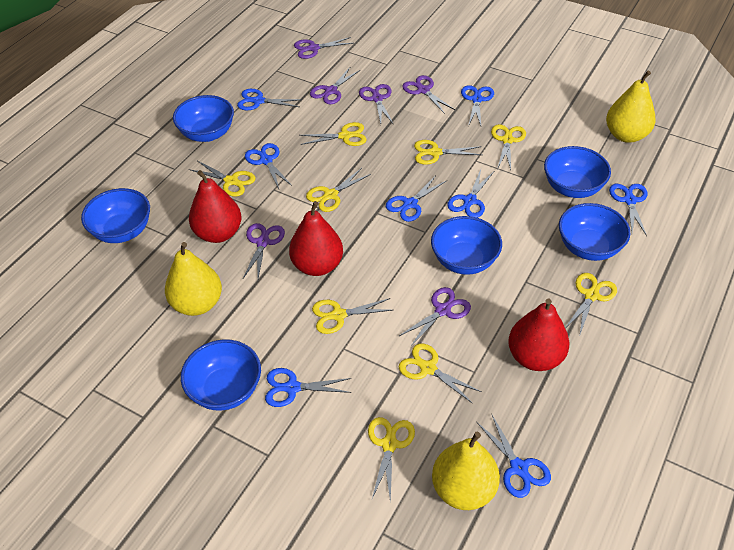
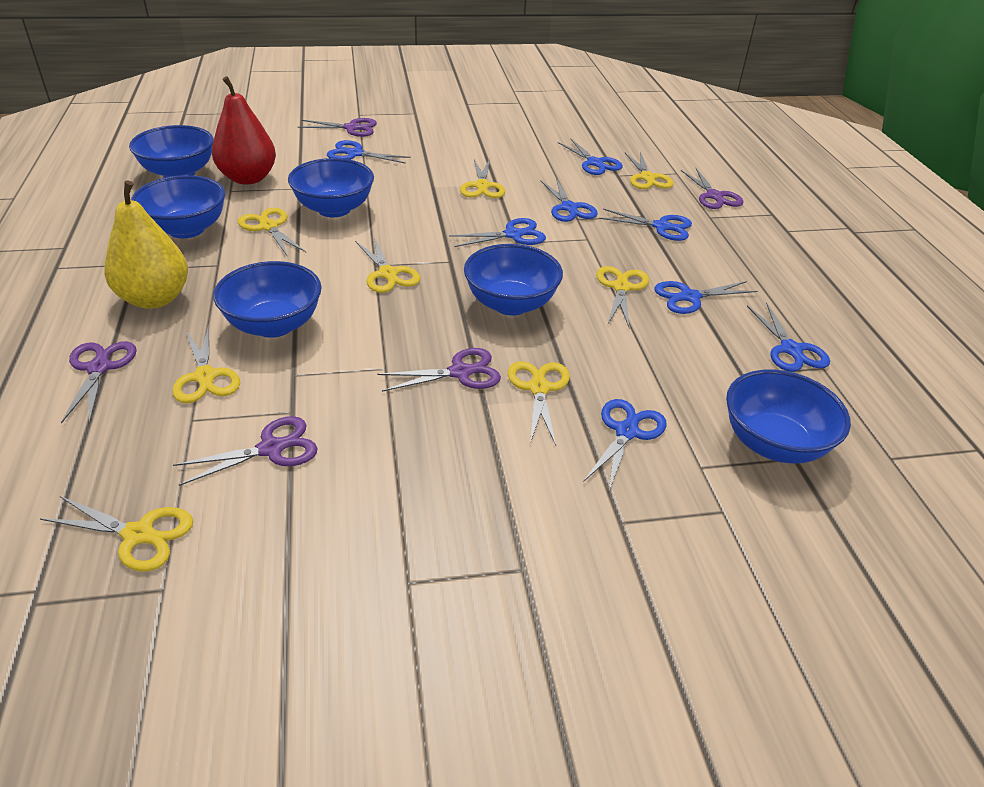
purple scissors: [243,223,285,279] [294,37,353,59] [310,67,360,104] [359,84,394,125] [399,287,471,346] [402,75,455,114] = 6 -> [61,341,137,424] [173,416,318,486] [298,118,377,137] [378,348,501,392] [681,168,744,209] = 5
red pear: [189,170,242,243] [289,201,343,276] [508,299,569,371] = 3 -> [212,76,276,185] = 1
yellow pear: [165,242,222,316] [432,432,500,510] [606,71,656,143] = 3 -> [104,181,188,309] = 1
yellow scissors: [189,161,255,197] [299,122,367,146] [306,168,371,212] [312,298,393,334] [368,417,415,504] [399,343,482,404] [414,140,481,165] [491,124,526,170] [565,273,617,337] = 9 -> [40,496,193,571] [172,325,240,403] [238,208,306,256] [355,238,420,293] [460,159,505,198] [508,361,570,445] [596,266,649,327] [625,152,674,189] = 8

